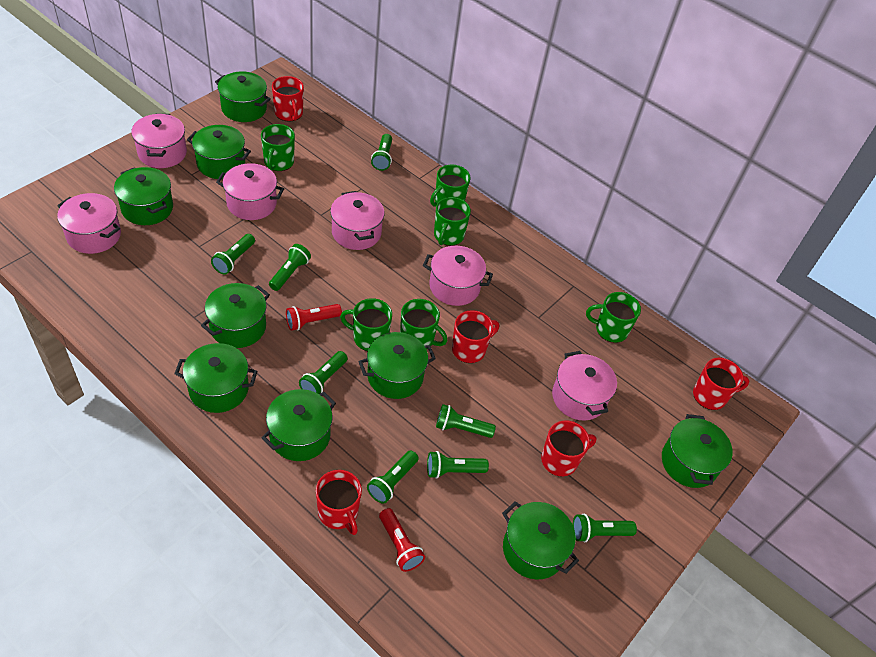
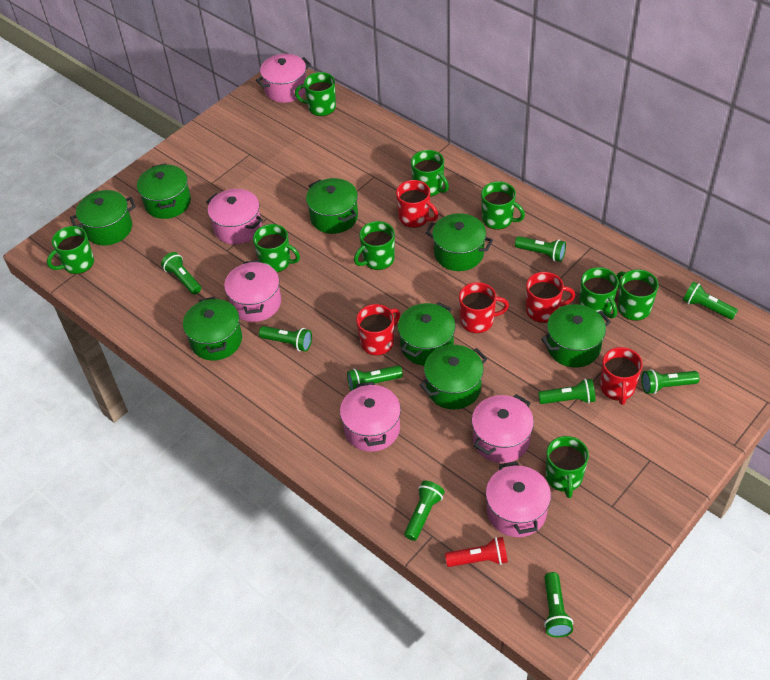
green flashlight: [211,234,255,275] [269,244,311,291] [299,351,348,394] [367,450,419,504] [371,134,392,171] [427,451,489,479] [436,404,496,438] [573,514,637,543] = 8 -> [161,252,201,295] [259,326,312,352] [347,366,403,391] [404,481,445,541] [515,236,566,262] [538,379,596,404] [544,572,573,637] [641,369,700,394] [683,281,738,320] = 9
green mug: [261,124,295,171] [340,298,392,351] [400,299,447,350] [430,165,470,206] [434,197,471,246] [586,292,641,343] = 6 -> [47,226,94,274] [253,224,300,272] [295,72,336,116] [354,221,395,270] [411,150,449,197] [481,181,525,230] [546,436,589,498] [579,267,619,319] [617,269,659,321] = 9
green pot: [114,167,173,225] [174,343,258,413] [187,125,251,179] [201,283,270,348] [215,72,271,122] [262,389,336,461] [358,332,436,399] [502,501,579,580] [662,414,733,488] = 9 -> [70,190,136,245] [137,164,191,219] [183,297,242,360] [306,178,358,234] [398,302,455,366] [420,345,487,409] [426,213,493,271] [541,304,611,367] = 8
red flashlight: [286,304,342,331] [379,508,425,572] = 2 -> [445,537,508,567] = 1

